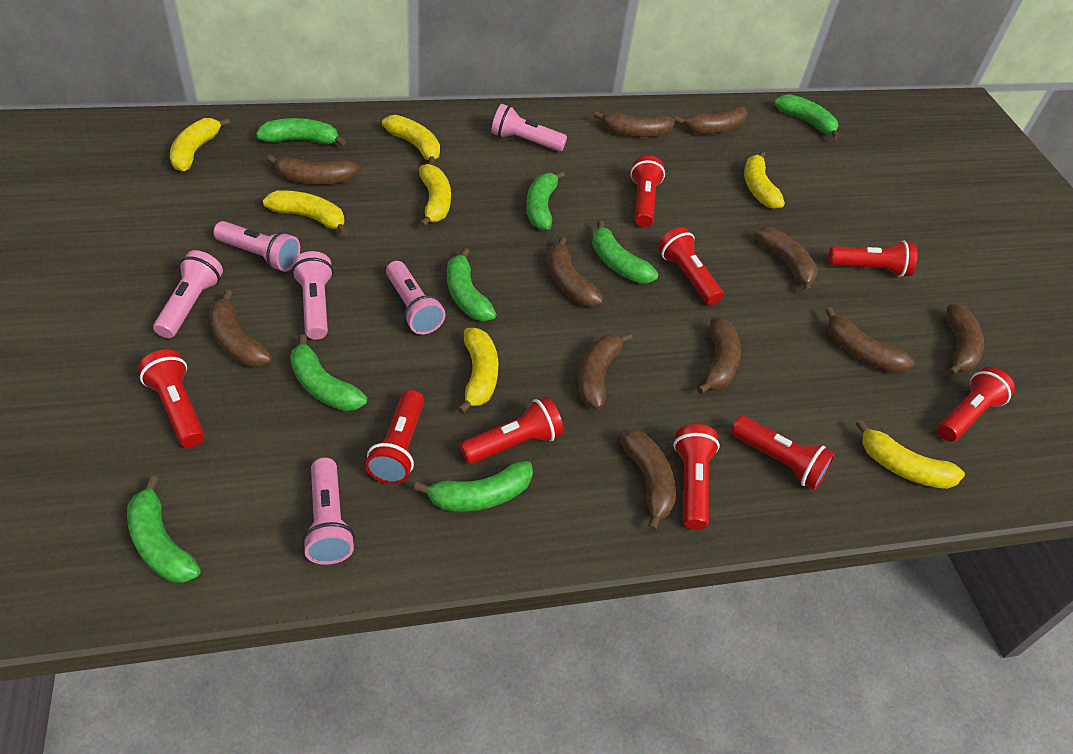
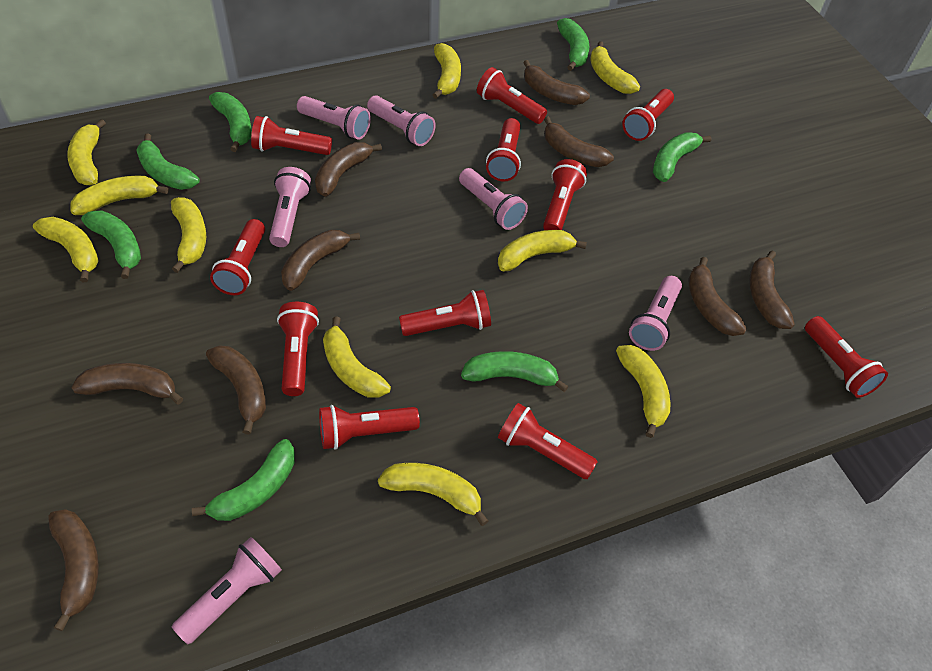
brown banana: [209,290,272,367] [267,155,359,184] [548,237,603,307] [578,332,633,410] [594,111,675,137] [618,429,676,531] [675,106,748,134] [697,317,741,394] [754,227,818,293] [825,307,915,373] [947,304,984,375] = 11 -> [48,509,99,631] [71,363,183,405] [206,345,266,435] [281,230,360,291] [315,142,382,197] [523,60,590,105] [544,116,614,167] [688,257,747,336] [749,251,795,329] = 9
green banana: [127,476,201,583] [256,118,346,146] [290,334,367,411] [414,461,533,512] [447,248,497,321] [526,171,565,230] [592,220,658,283] [774,94,840,140] = 8 -> [81,211,141,279] [136,133,200,190] [192,439,295,521] [209,92,252,152] [461,351,568,392] [557,18,589,71] [653,132,711,182] = 7
red flashlight: [138,350,205,447] [365,390,424,484] [460,397,564,464] [630,156,665,227] [658,227,723,305] [673,424,720,530] [731,416,835,490] [828,240,917,277] [937,367,1015,442] = 9 -> [210,219,265,295] [251,116,332,155] [277,302,319,396] [319,405,420,450] [399,290,491,336] [477,67,547,124] [486,118,521,181] [498,403,598,479] [543,159,587,230] [622,89,674,141] [805,316,888,398] = 11
yellow banana: [170,118,230,172] [263,190,348,235] [382,115,440,166] [419,164,451,227] [457,328,498,414] [744,151,785,209] [856,420,965,489] = 7 -> [33,217,98,282] [67,119,106,185] [71,176,169,215] [171,197,206,273] [323,317,391,398] [378,463,488,526] [433,43,461,99] [498,230,587,271] [590,41,640,94] [616,345,670,438] = 10

